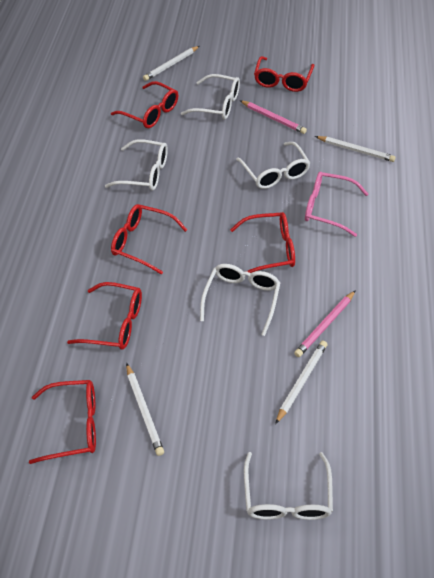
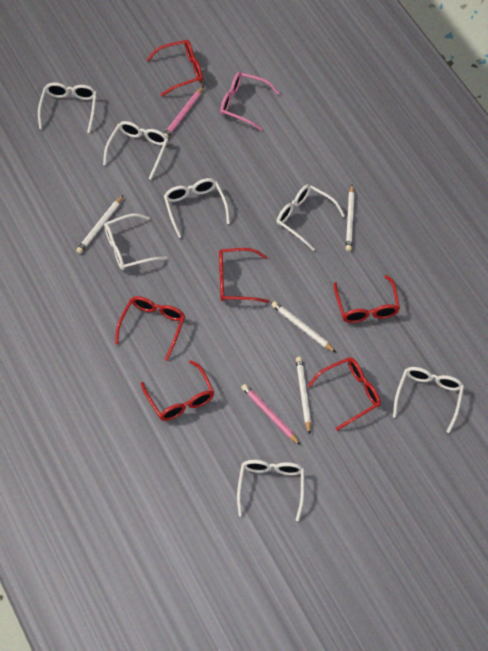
white glasses: [105,139,168,191] [181,74,240,119] [200,264,280,336] [236,142,310,189] [244,452,333,520] = 5 -> [38,83,97,133] [103,121,168,179] [104,214,167,270] [164,178,230,238] [237,460,304,521] [276,184,345,251] [393,367,464,433] = 7

